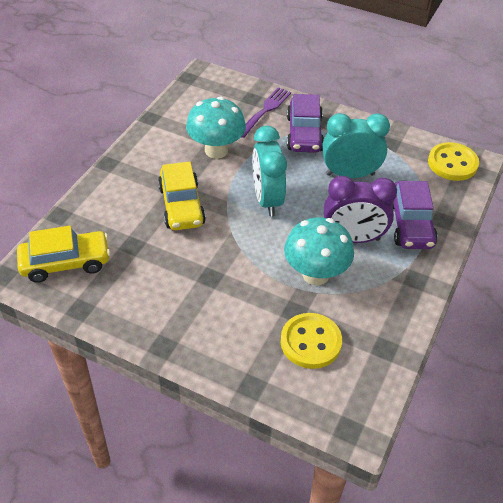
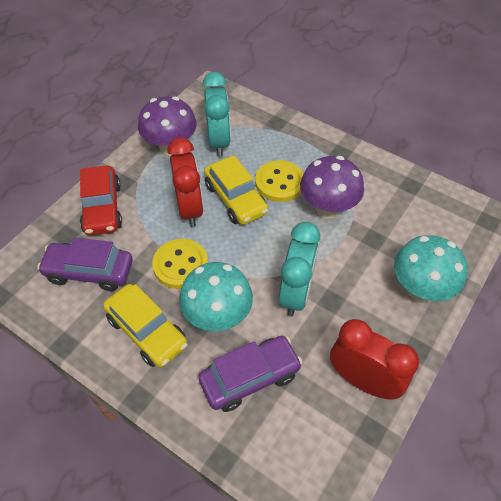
purple clock: [324,176,397,243] = 1 -> none = 0
purple fork: [242,87,291,138] = 1 -> none = 0
purple mushroom: none = 0 -> [138,97,197,156] [300,156,364,219] = 2
red car: none = 0 -> [80,165,122,236] = 1
red clock: none = 0 -> [167,137,204,227] [330,319,419,400] = 2

